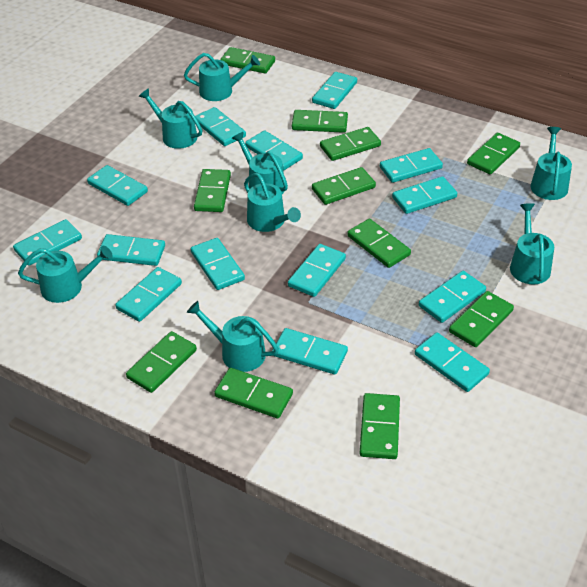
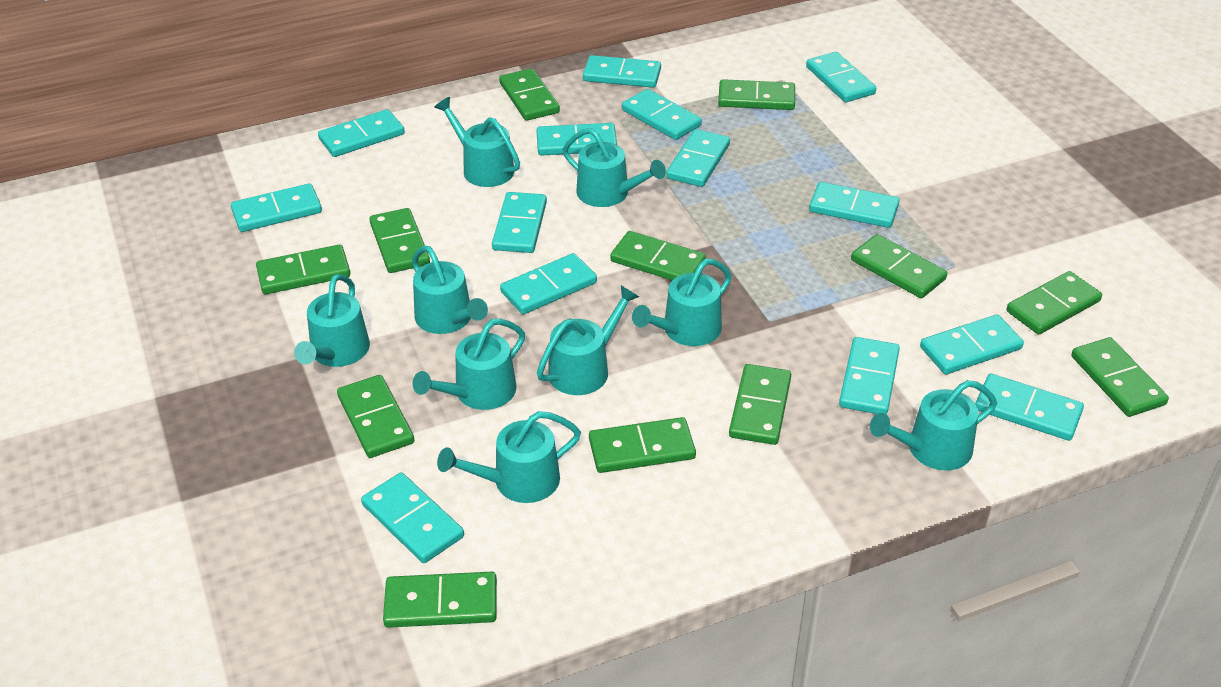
green domino: [126,331,197,393] [194,169,231,212] [214,368,293,418] [220,47,275,74] [292,110,348,133] [312,167,376,205] [320,127,381,161] [347,219,411,268] [360,393,400,459] [449,291,514,347] [467,133,520,174] = 11 -> [256,244,350,294] [337,375,414,458] [369,208,430,273] [383,572,497,628] [499,68,560,121] [589,417,696,473] [610,231,706,280] [718,79,795,110] [729,364,791,445] [851,234,947,298] [1007,271,1102,335] [1071,337,1169,417] = 12
turquoise watering can: [18,246,113,303] [139,88,202,149] [184,53,260,101] [187,301,279,372] [232,132,288,194] [244,173,301,232] [510,203,554,284] [531,127,572,200] = 8 -> [294,274,370,367] [412,246,488,334] [413,318,525,410] [434,97,520,187] [437,411,581,503] [537,285,639,395] [563,128,666,207] [632,259,732,346] [870,380,997,470] = 9

